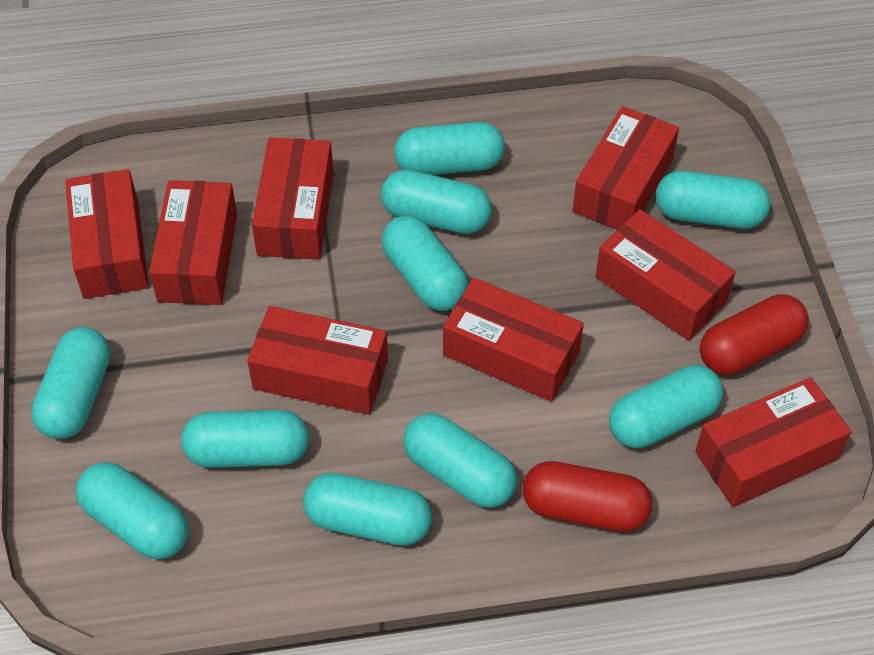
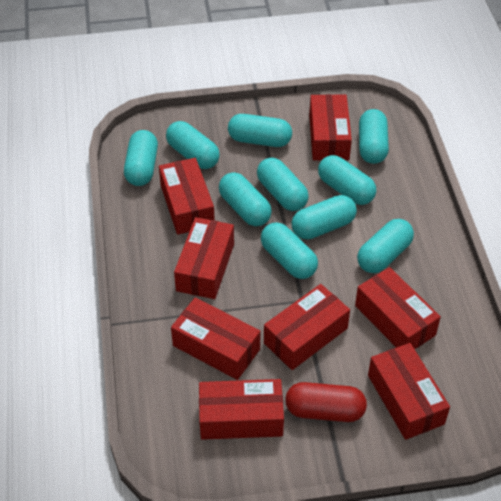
red capsule: [523,461,652,532] [700,294,809,375] = 2 -> [285,382,367,422] = 1

